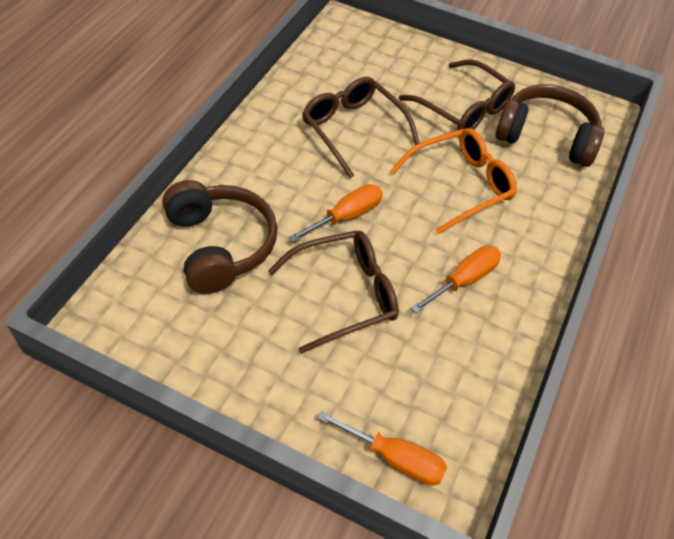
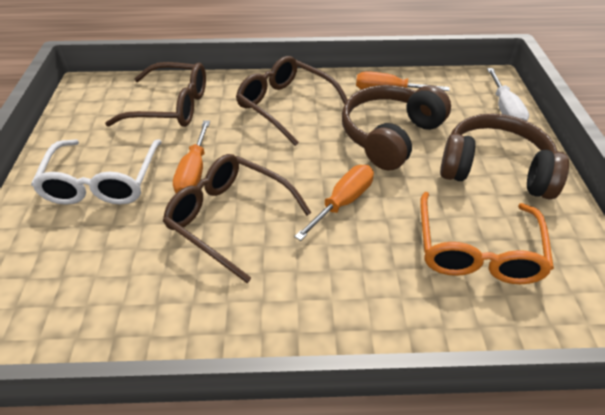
white glasses: none = 0 -> [31,139,161,205] = 1
white screwdriver: none = 0 -> [487,68,529,121] = 1

